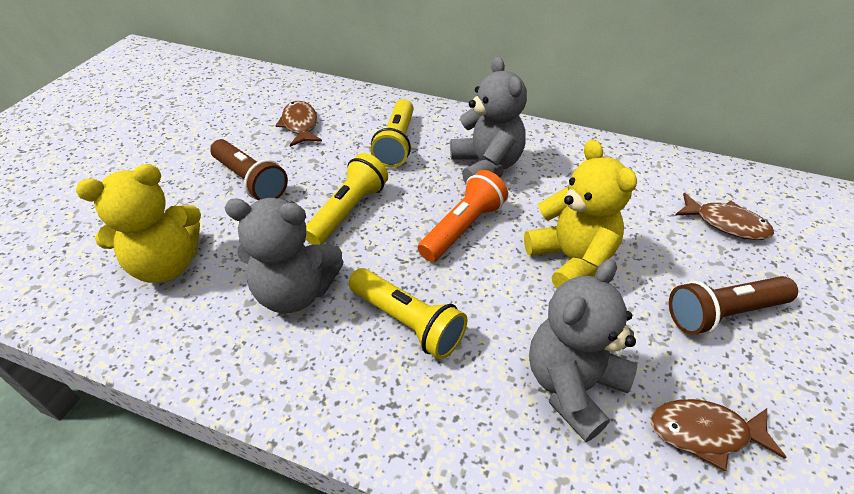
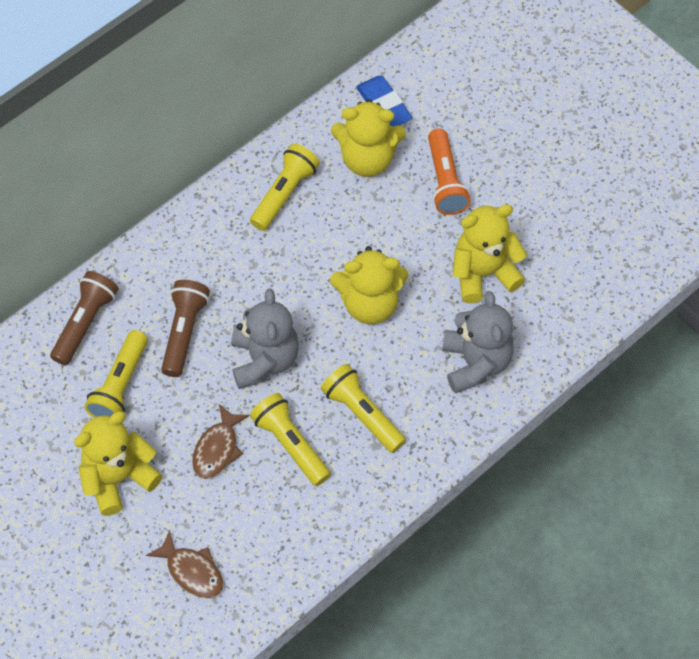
blue eraser: none = 0 -> [356,76,412,127] = 1
brown fish: [275,101,322,147] [651,399,787,471] [675,193,774,240] = 3 -> [146,530,223,599] [192,404,250,479] = 2
grey teddy bear: [224,198,344,313] [450,56,527,184] [529,259,637,442] = 3 -> [231,288,299,389] [442,291,514,394] = 2
yellow flashlight: [306,153,388,245] [349,268,467,359] [370,99,414,168] = 3 -> [84,330,148,418] [250,144,320,231] [250,393,331,486] [321,364,406,453] = 4
yellow teddy bear: [76,164,201,283] [524,139,637,289] = 2 -> [74,411,163,516] [330,246,408,324] [331,99,406,177] [453,204,527,304] = 4

